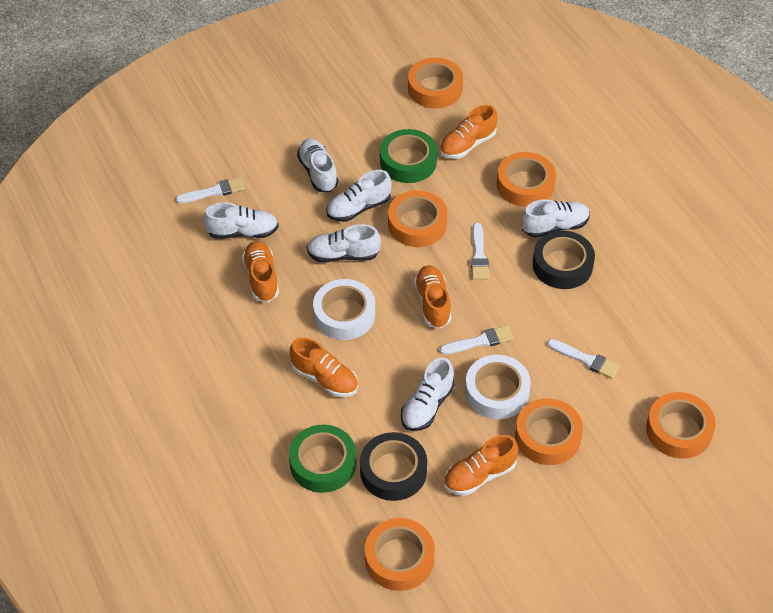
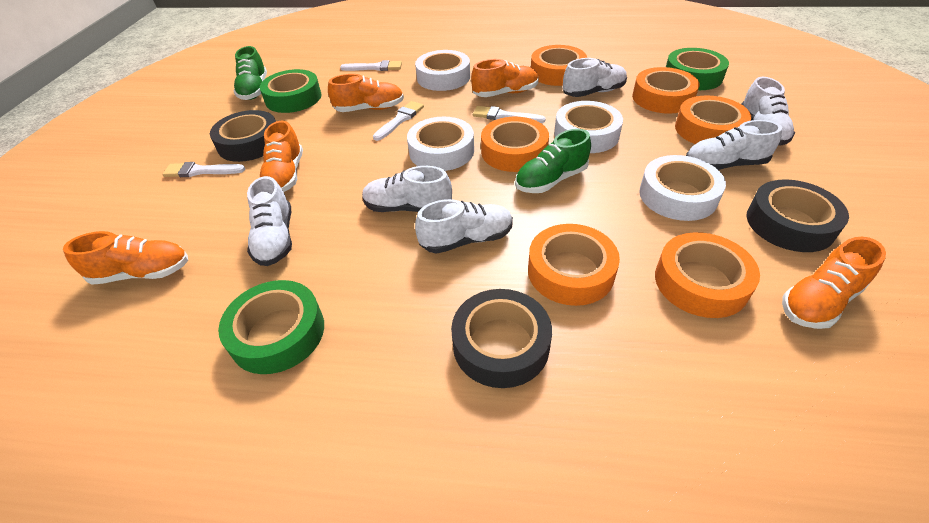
black tape: [360,432,427,501] [533,230,595,289] = 2 -> [210,110,276,162] [451,289,552,388] [746,180,849,252] = 3
green shoe: none = 0 -> [234,46,267,100] [515,129,591,193] = 2
green tape: [289,425,356,493] [380,129,437,183] = 2 -> [218,280,324,374] [260,69,322,113] [666,48,729,90] = 3
white tape: [313,279,375,340] [465,355,531,419] = 2 -> [407,117,474,171] [415,50,470,91] [554,101,623,153] [639,155,726,221] = 4

